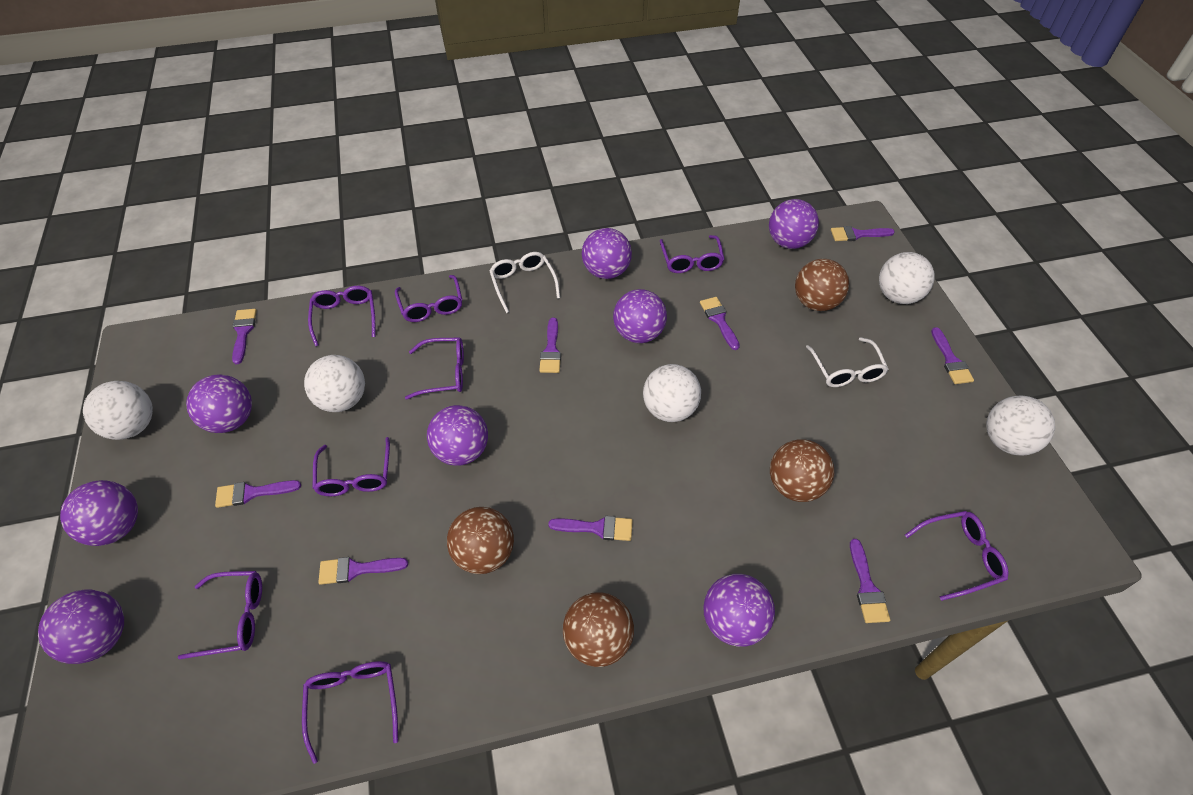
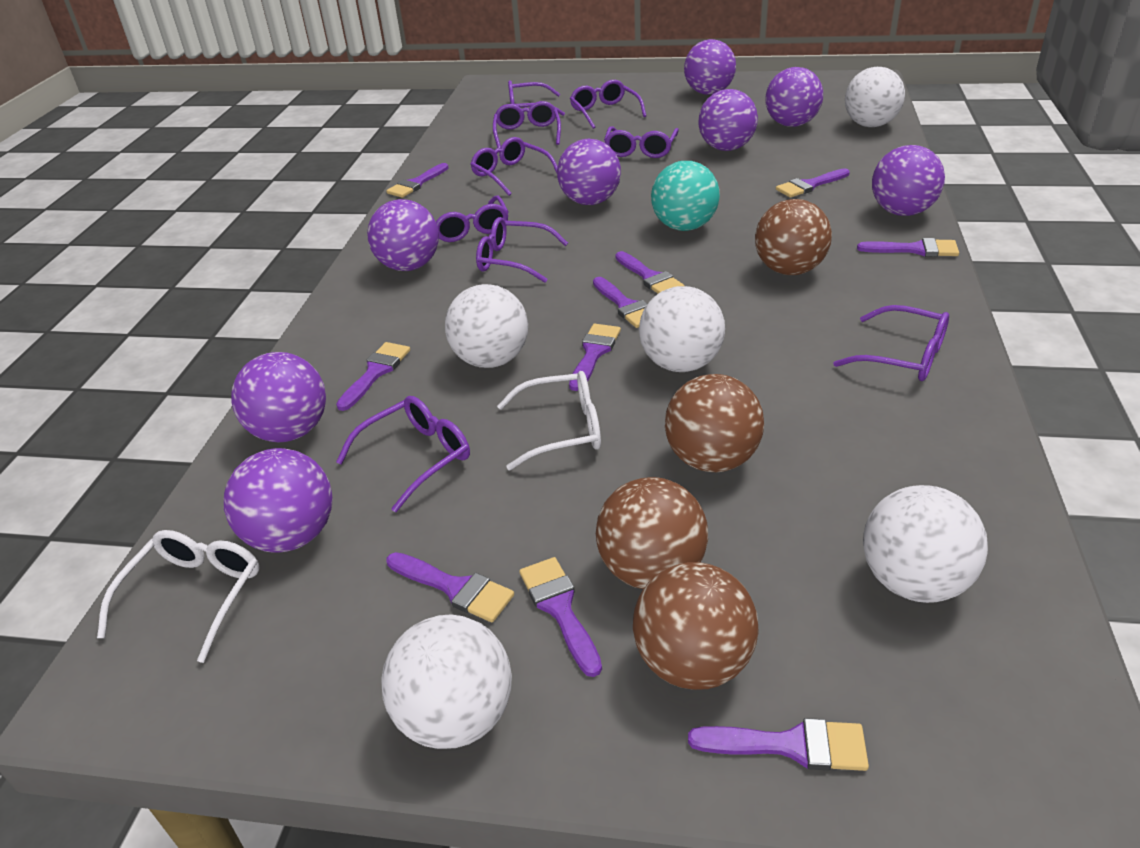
purple brush: [215,480,301,508] [232,309,257,364] [318,557,408,585] [539,318,561,373] [548,516,633,541] [700,297,740,350] [831,226,895,241] [850,539,890,623] [931,327,974,384] = 9 -> [336,342,410,411] [386,163,448,198] [387,552,514,622] [519,557,602,677] [569,324,621,391] [593,277,647,328] [615,251,685,294] [688,718,869,771] [776,168,850,198] [857,238,959,257] = 10
purple glasses: [178,571,262,660] [302,661,398,764] [308,286,375,346] [312,437,390,496] [395,275,462,322] [405,337,464,399] [660,235,724,273] [905,511,1009,601] = 8 -> [336,396,470,512] [436,195,509,242] [470,137,558,196] [476,217,568,283] [493,101,561,148] [508,80,565,116] [570,80,646,129] [604,126,679,158] [833,305,949,381] = 9
turquoise ball: none = 0 -> [651,161,720,231] = 1

